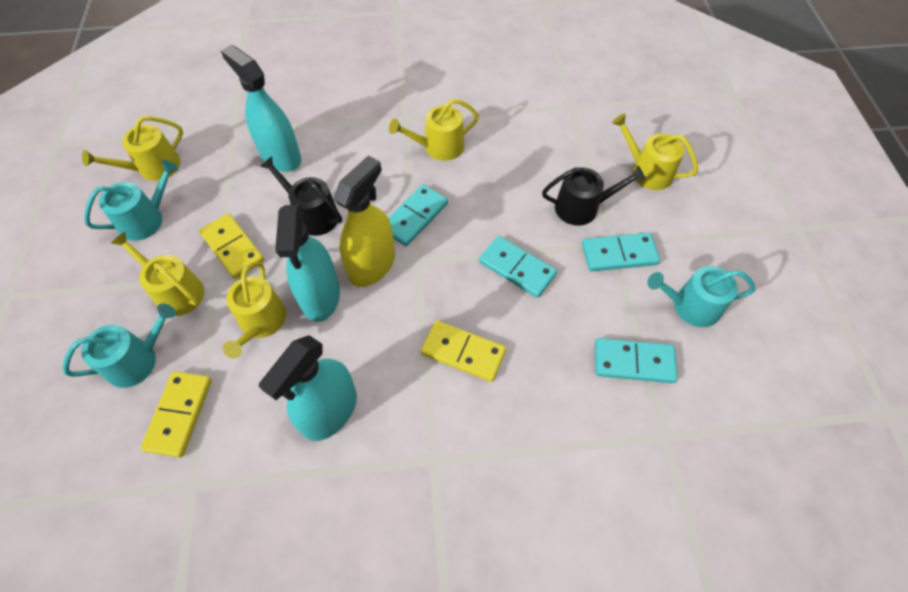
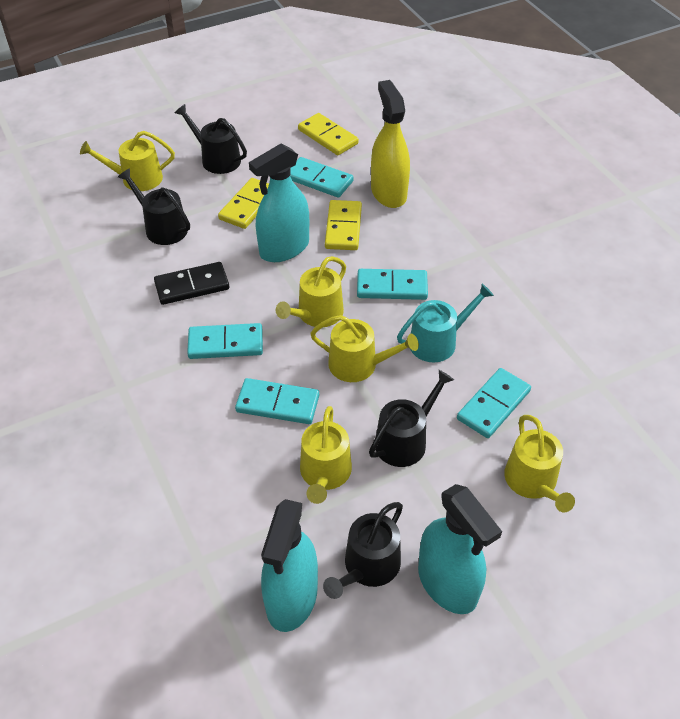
black domino: none = 0 -> [154,262,229,305] = 1
black watering can: [260,156,342,236] [542,166,645,225] = 2 -> [118,168,190,245] [175,104,247,174] [323,502,403,599] [369,370,454,467] = 4
turquoise domino: [389,184,448,246] [479,236,557,298] [582,233,660,271] [595,338,678,383] = 4 -> [187,323,263,359] [235,378,319,424] [290,157,354,198] [357,269,428,300] [457,368,531,438] = 5
turquoise watering can: [62,303,176,388] [84,160,178,241] [647,266,755,327] = 3 -> [397,284,494,363] = 1

